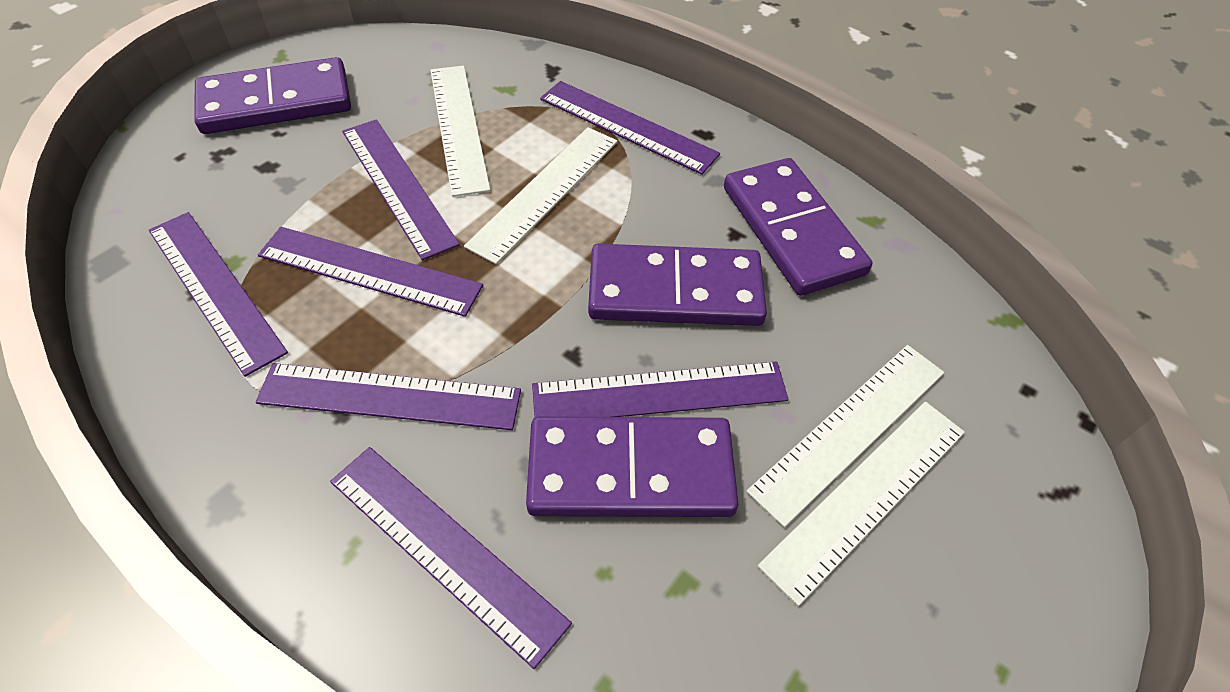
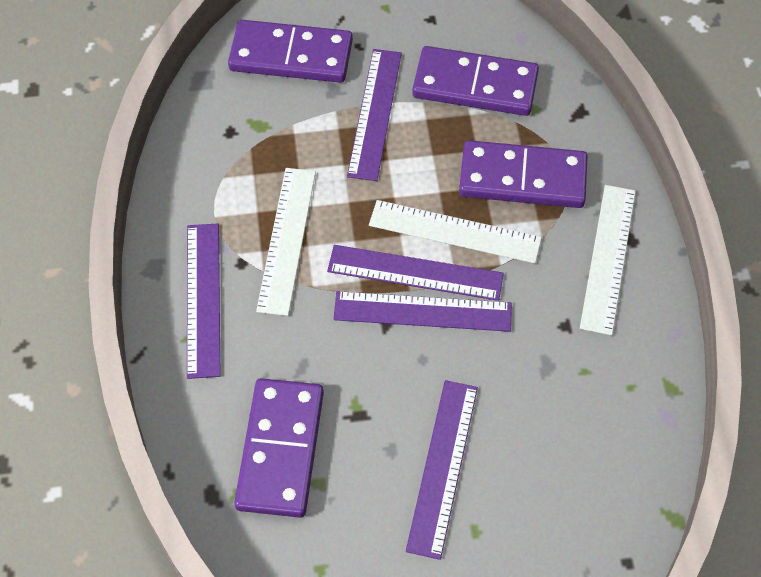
purple ruler: [149,212,288,377] [256,363,521,430] [258,227,483,317] [330,447,572,669] [342,119,460,260] [532,361,789,417] [540,81,720,175] = 7 -> [187,224,220,379] [327,245,504,301] [333,291,512,332] [347,49,402,181] [406,380,478,560] = 5
white ruler: [430,66,491,197] [464,127,618,264] [746,345,944,527] [758,402,965,606] = 4 -> [256,168,316,316] [369,200,542,263] [580,185,636,335] = 3

